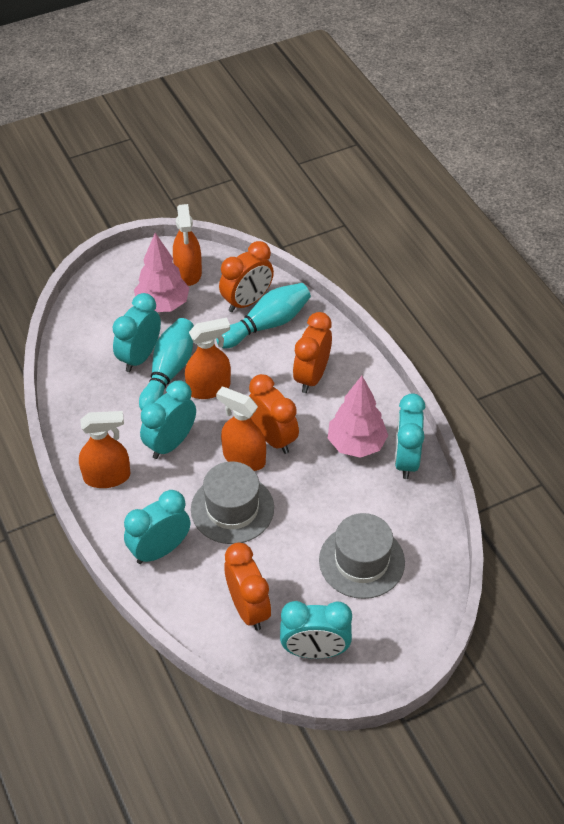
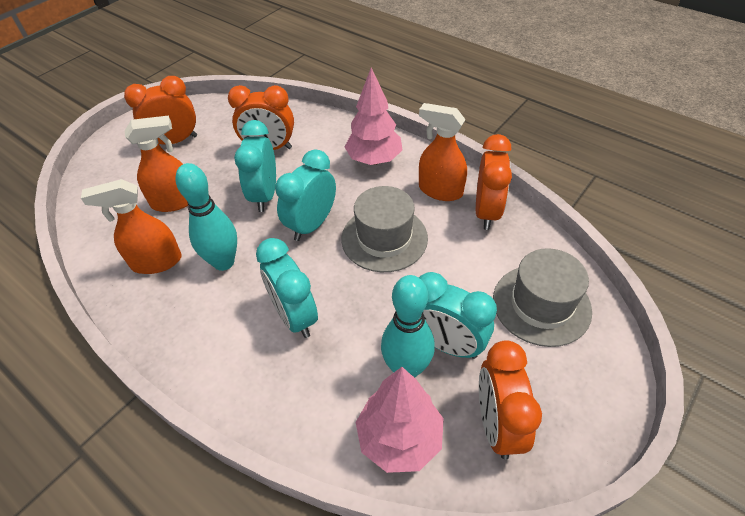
orange spray bottle: [79,411,130,488] [173,204,202,286] [185,318,231,399] [216,387,266,471] = 4 -> [81,179,182,274] [125,116,188,212] [419,103,467,201] = 3
turquoise clock: [112,293,161,372] [124,490,190,564] [140,380,196,459] [280,601,352,659] [395,393,426,479] = 5 -> [234,120,276,212] [256,238,318,338] [275,149,336,241] [419,272,497,359] = 4

